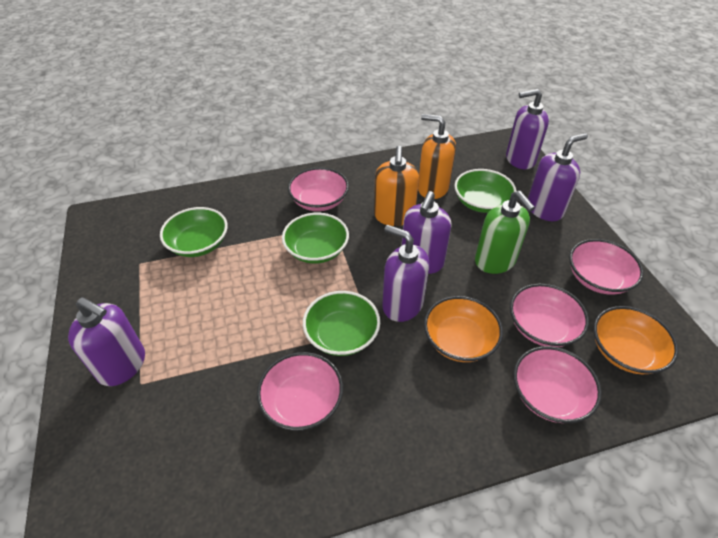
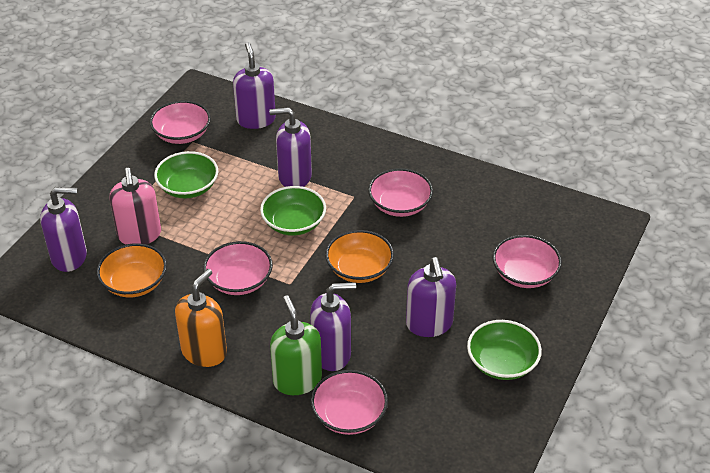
green bowl: [160,207,228,257] [282,213,349,264] [303,291,380,356] [454,169,516,213] = 4 -> [154,151,218,198] [260,186,326,236] [467,320,542,380] = 3
orange soap dispenser: [374,146,419,226] [418,114,456,199] = 2 -> [175,269,227,367] = 1
pink soap dispenser: none = 0 -> [110,168,161,244] = 1

